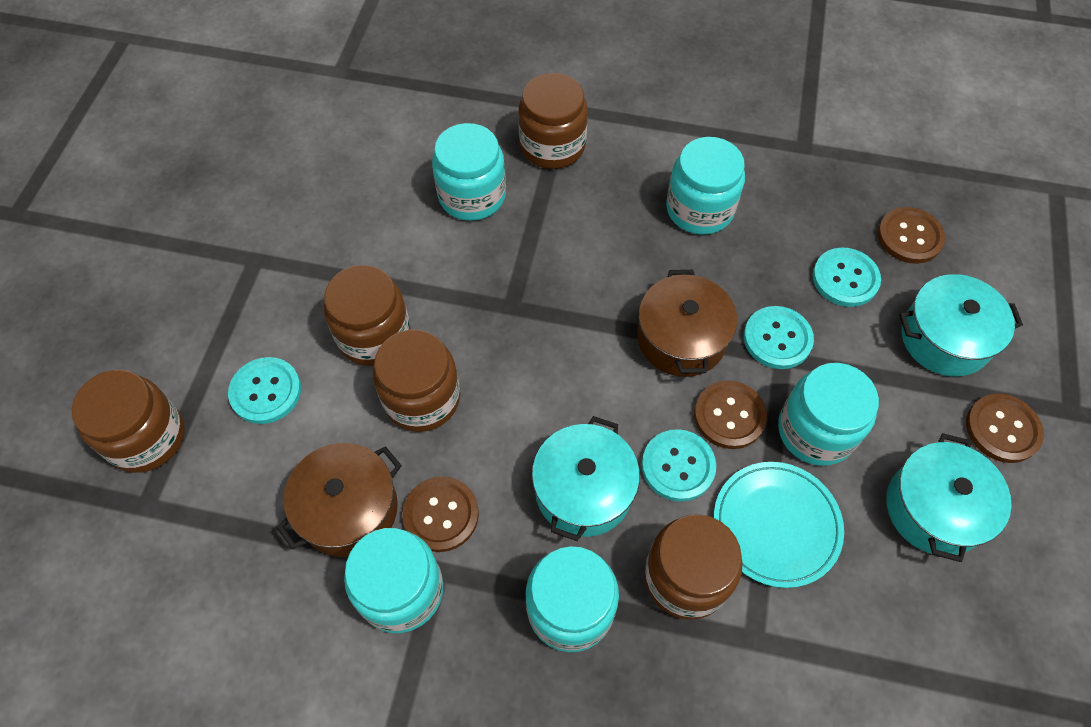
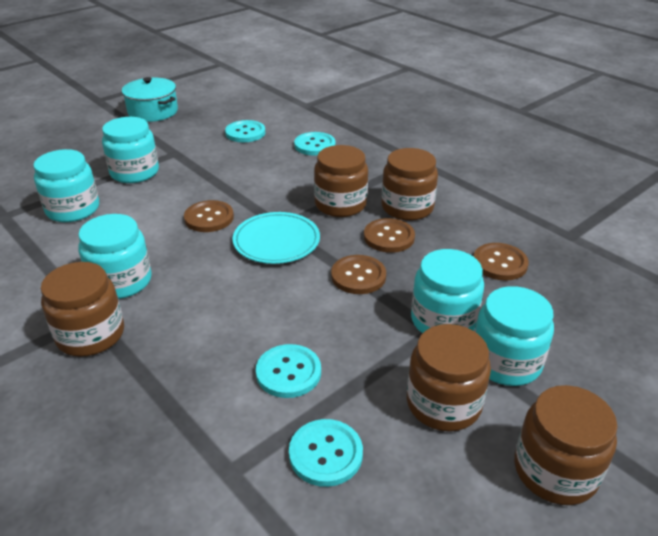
brown pot: [277,443,402,557] [637,270,737,377] = 2 -> none = 0
turquoise pot: [532,416,640,541] [886,433,1012,562] [899,274,1023,376] = 3 -> [122,77,178,122] = 1

